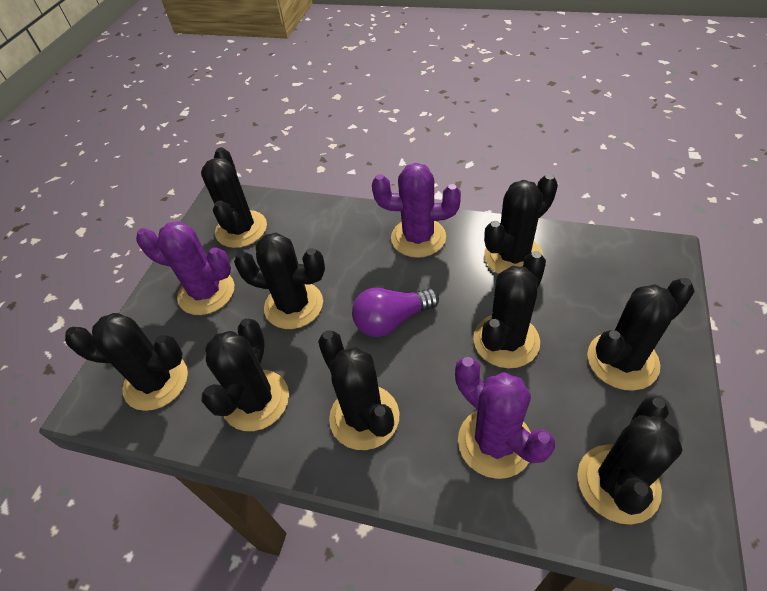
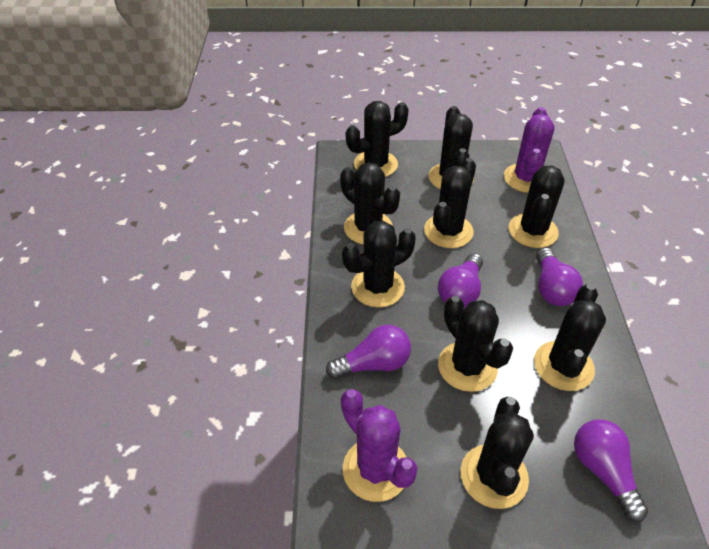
purple cactus: [136,221,234,315] [372,163,461,258] [455,357,555,479] = 3 -> [341,389,418,502] [504,107,555,193] = 2
purple light bulb: [352,288,439,337] = 1 -> [326,325,411,379] [438,253,483,308] [536,247,583,306] [574,419,648,522] = 4

